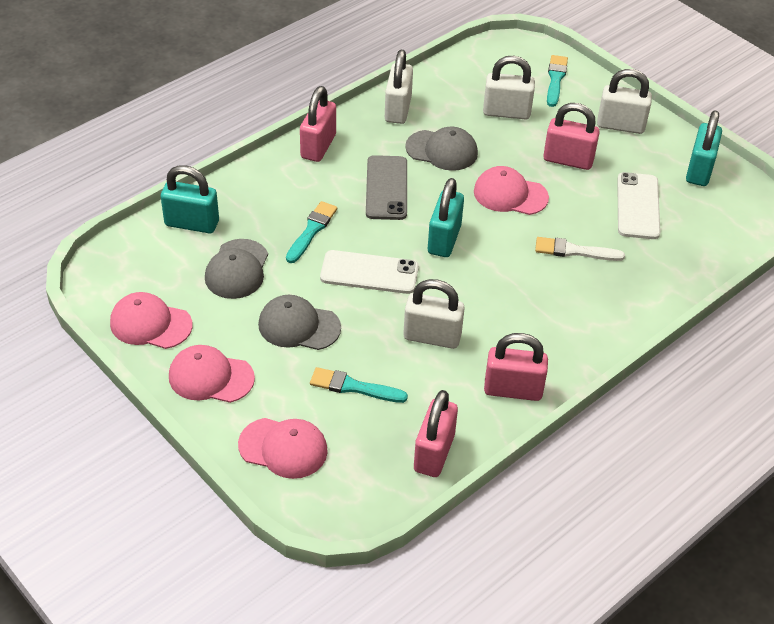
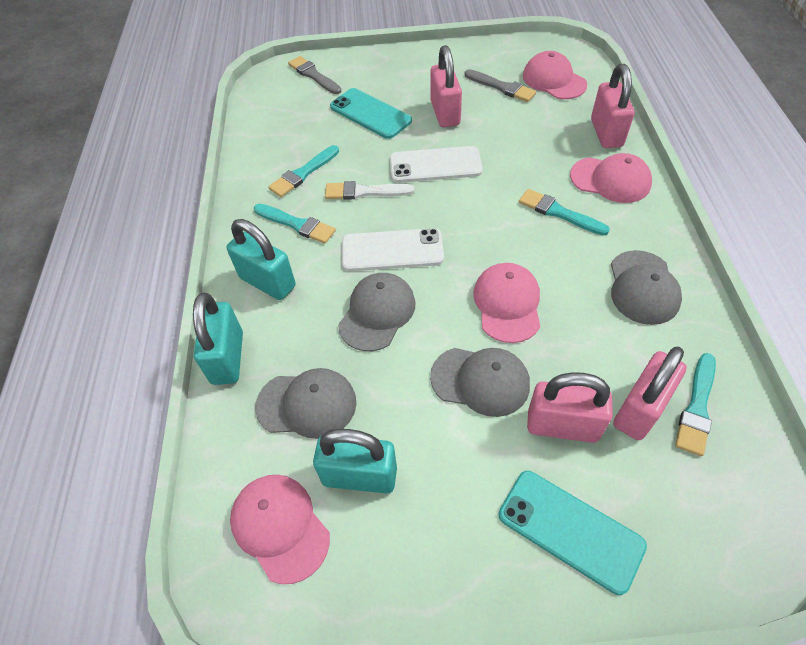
grey brush: none = 0 -> [288,56,341,94] [464,69,536,102] = 2
grey cap: [205,239,268,299] [258,295,341,350] [405,127,478,171] = 3 -> [255,368,356,439] [338,273,415,351] [430,348,530,417] [611,250,682,325] = 4
grey phone: [366,155,407,220] = 1 -> none = 0
turquoise brush: [286,201,337,263] [310,367,408,403] [547,55,568,107] = 3 -> [254,204,336,244] [268,145,339,197] [519,189,610,236] [675,353,716,456] = 4
turquoise phone: none = 0 -> [330,88,412,139] [499,471,647,595] = 2
white padlock: [385,50,413,124] [403,279,465,349] [483,56,535,120] [597,69,652,134] = 4 -> none = 0

